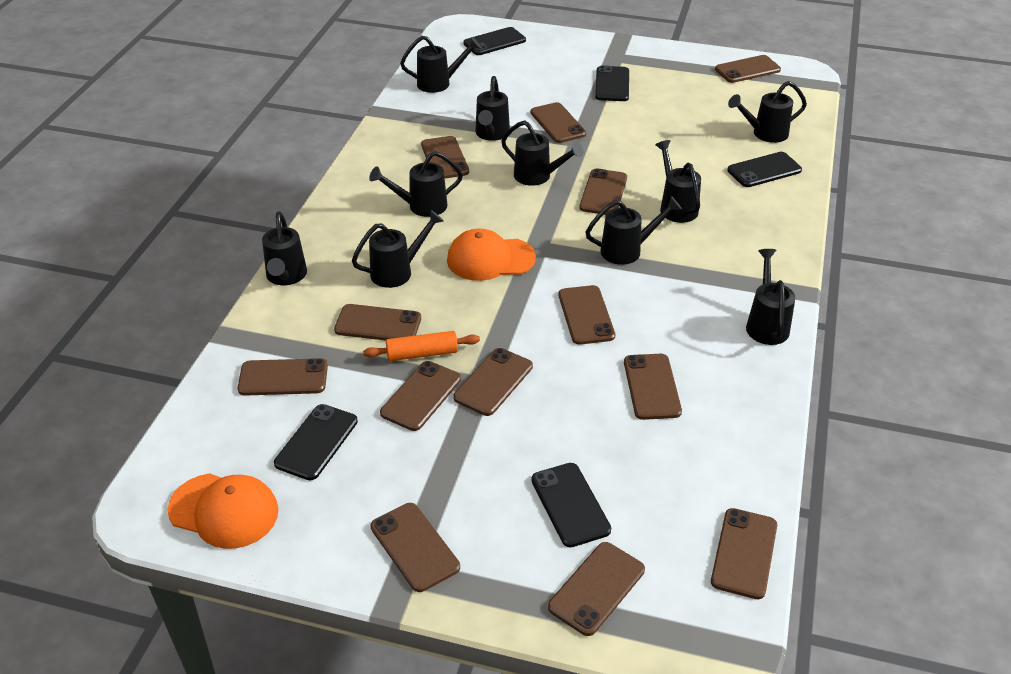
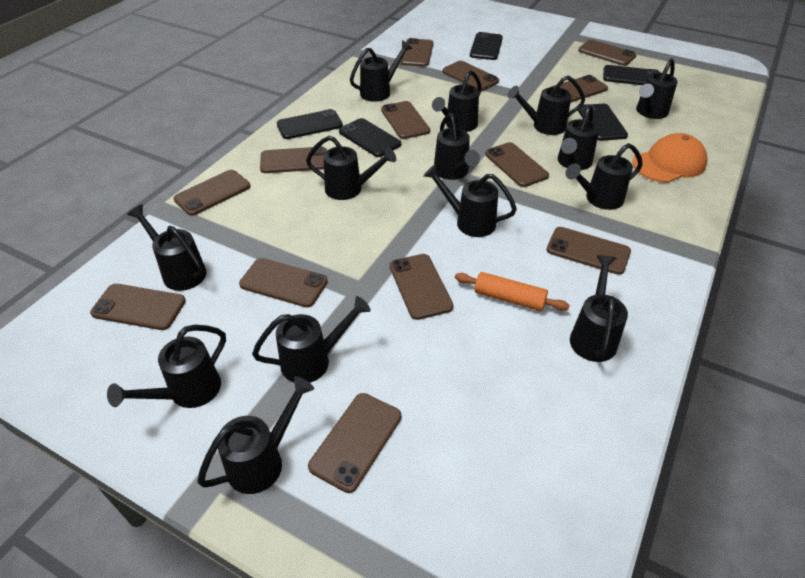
black watering can: [262,211,307,285] [352,210,444,288] [369,151,463,217] [400,36,481,93] [475,76,510,141] [501,120,584,186] [585,196,682,265] [655,140,701,223] [728,81,807,143] [746,249,795,345] = 10 -> [107,325,226,408] [127,205,207,291] [197,376,314,494] [252,296,371,383] [306,136,396,200] [350,40,412,102] [424,165,517,237] [432,70,482,132] [434,113,480,180] [508,76,585,135] [558,105,599,170] [566,143,643,210] [570,255,628,362] [636,58,678,119] = 14
orange cap: [167,473,279,549] [447,229,536,281] = 2 -> [632,133,708,183] = 1

